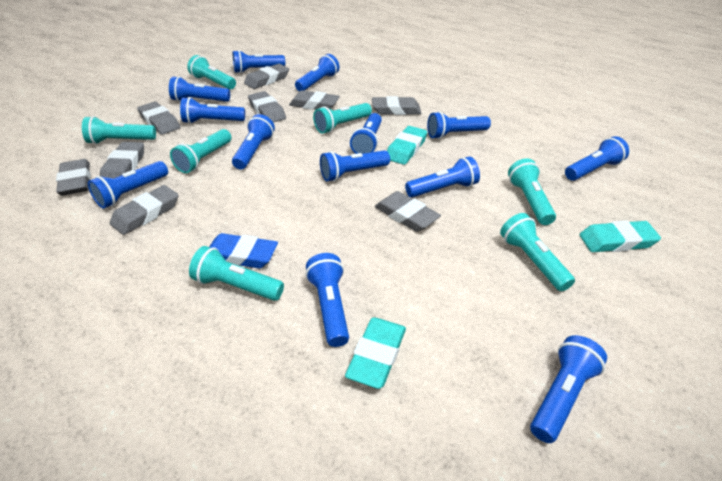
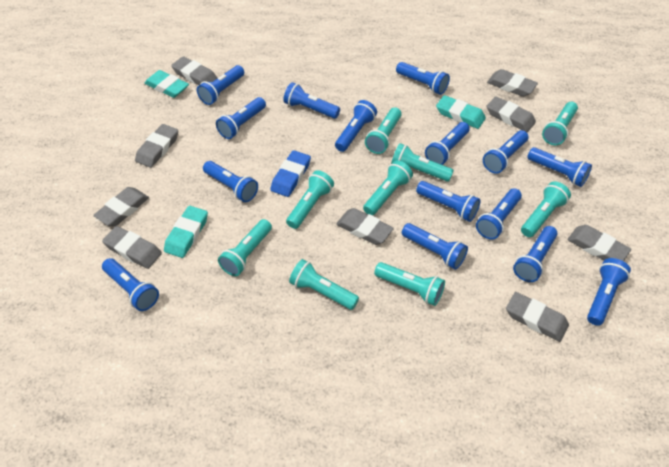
blue flashlight: [88,161,168,209] [169,76,230,102] [180,97,245,124] [232,114,275,169] [233,50,285,73] [295,54,340,91] [305,253,349,347] [320,150,390,181] [350,113,382,154] [405,156,480,198] [427,111,491,139] [530,335,607,443] [565,136,629,181] = 13 -> [102,258,159,311] [197,65,244,105] [203,161,258,202] [216,97,266,139] [283,82,340,119] [335,100,377,152] [396,62,450,95] [402,223,468,270] [416,181,481,222] [425,122,470,165] [476,188,522,240] [483,130,528,174] [513,226,557,282] [527,147,592,187] [587,258,631,326] = 15
turquoise flashlight: [82,116,156,144] [170,129,232,173] [187,55,236,89] [189,246,284,301] [313,103,372,134] [500,213,575,291] [508,159,556,225] = 7 -> [218,219,272,276] [286,170,334,229] [289,259,359,310] [363,160,413,215] [365,107,402,154] [374,262,445,306] [391,143,454,182] [521,181,571,237] [542,102,578,145] = 9

